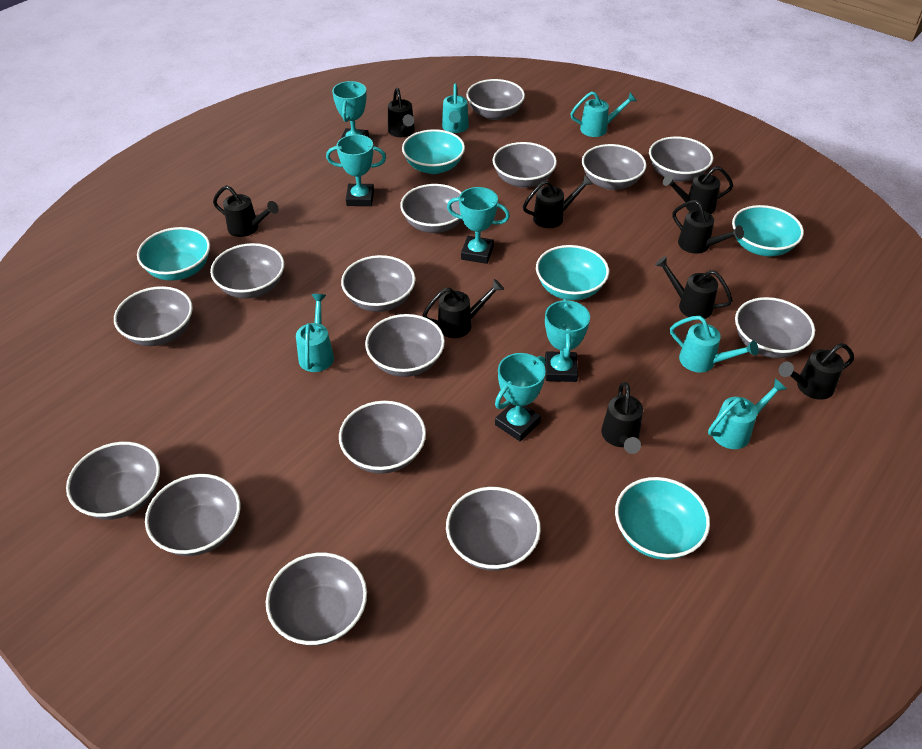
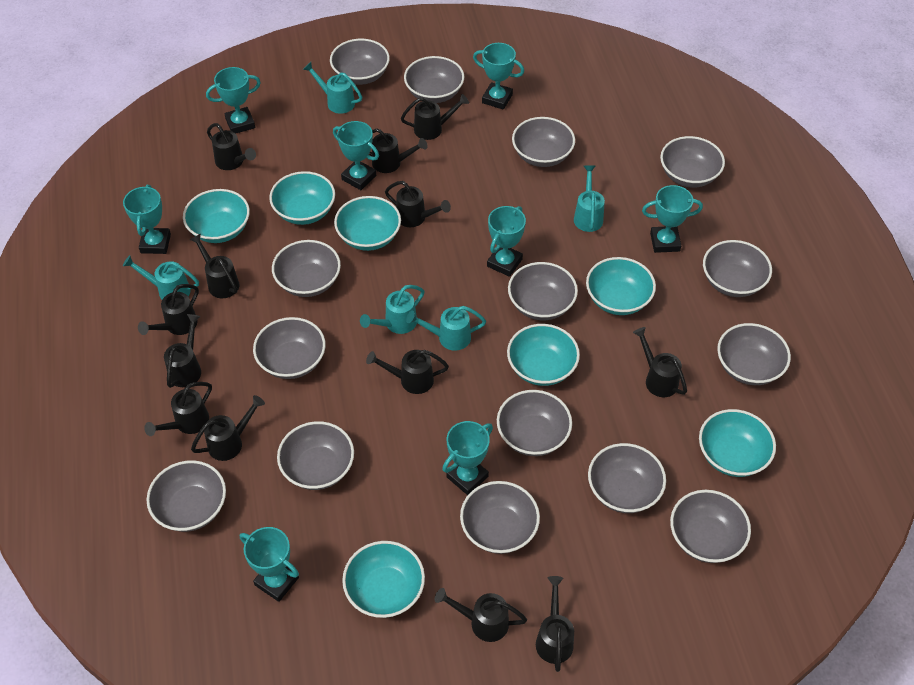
black watering can: [213,185,279,237] [388,88,415,137] [423,279,504,338] [523,175,593,228] [601,382,643,454] [655,256,733,319] [663,166,733,214] [673,200,744,254] [779,343,854,400] = 9 -> [138,284,199,335] [144,382,212,436] [164,314,201,388] [190,233,239,298] [191,395,265,461] [207,123,256,170] [366,350,449,394] [369,129,428,173] [385,181,451,227] [401,94,469,140] [435,588,527,642] [536,576,574,672] [633,327,687,397] = 13
turquoise bowl: [137,227,210,281] [402,129,465,174] [536,245,609,300] [615,477,710,560] [732,205,804,256] = 5 -> [183,189,250,243] [269,171,335,225] [334,196,401,251] [342,541,425,618] [507,324,580,386] [586,257,656,315] [699,409,776,477] = 7
turquoise trophy: [326,134,386,206] [332,81,369,138] [447,187,510,264] [495,353,546,442] [545,299,590,382] = 5 -> [123,185,171,254] [206,67,261,134] [240,527,299,602] [333,121,379,190] [442,421,493,495] [473,43,524,110] [487,206,526,277] [642,185,703,253] = 8

